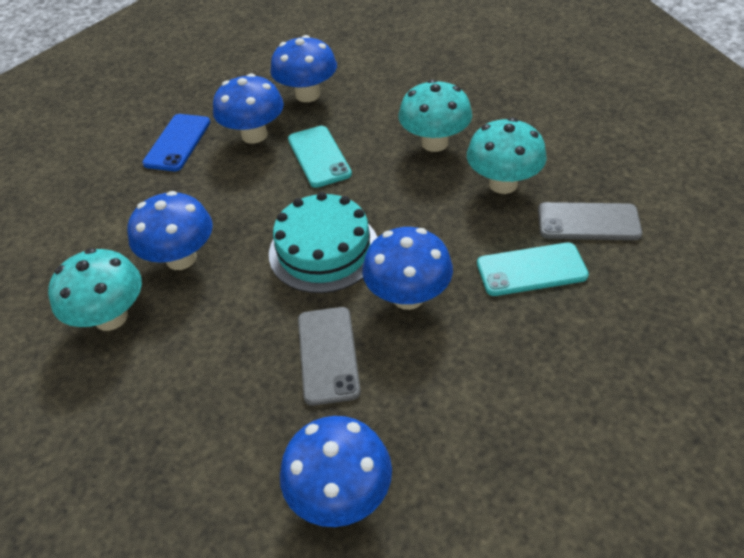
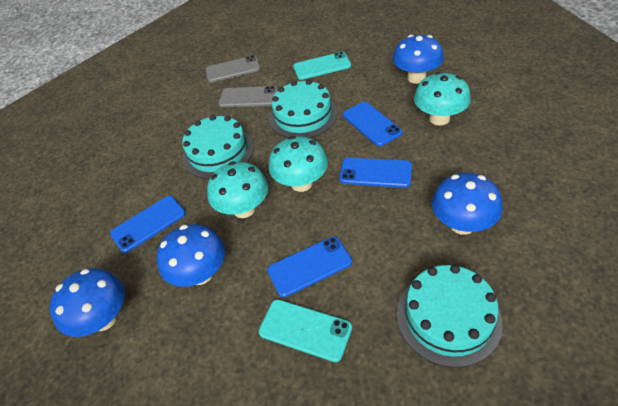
blue mushroom: [127,191,213,270] [213,73,284,144] [270,35,337,102] [280,416,392,527] [362,227,453,310] = 5 -> [49,268,125,337] [157,224,225,287] [393,35,444,84] [432,173,503,235] = 4
blue phone: [142,114,210,171] = 1 -> [110,196,186,253] [267,237,352,297] [340,158,412,188] [343,102,403,146] = 4
turquoise cake: [269,192,377,293] = 1 -> [182,115,254,179] [269,80,337,138] [397,265,503,367] = 3

